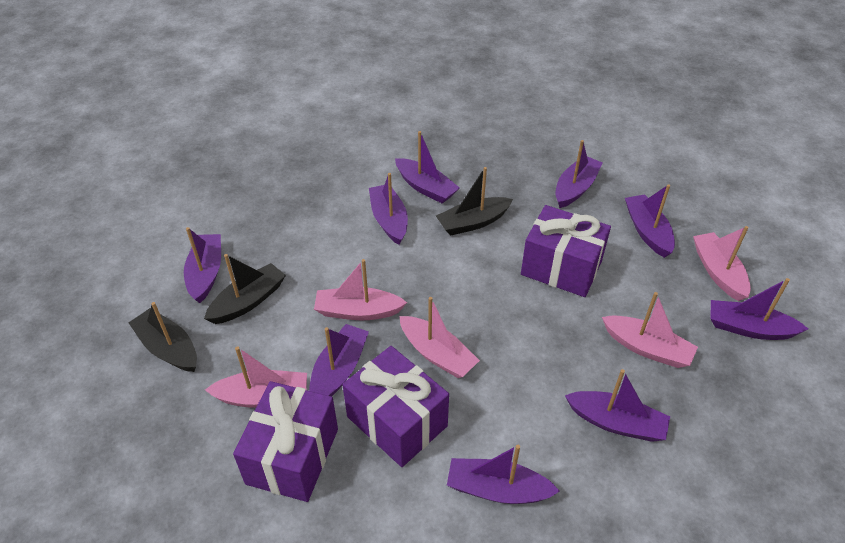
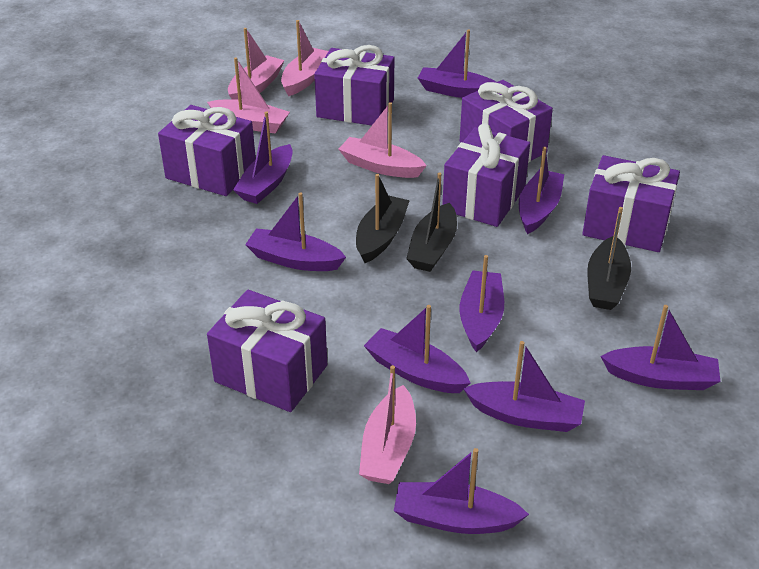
purple gift: [233,381,338,502] [342,346,449,467] [521,205,611,297] = 3 -> [158,105,256,196] [207,290,327,412] [314,45,394,126] [442,123,530,227] [460,80,553,163] [582,155,680,252] = 6

